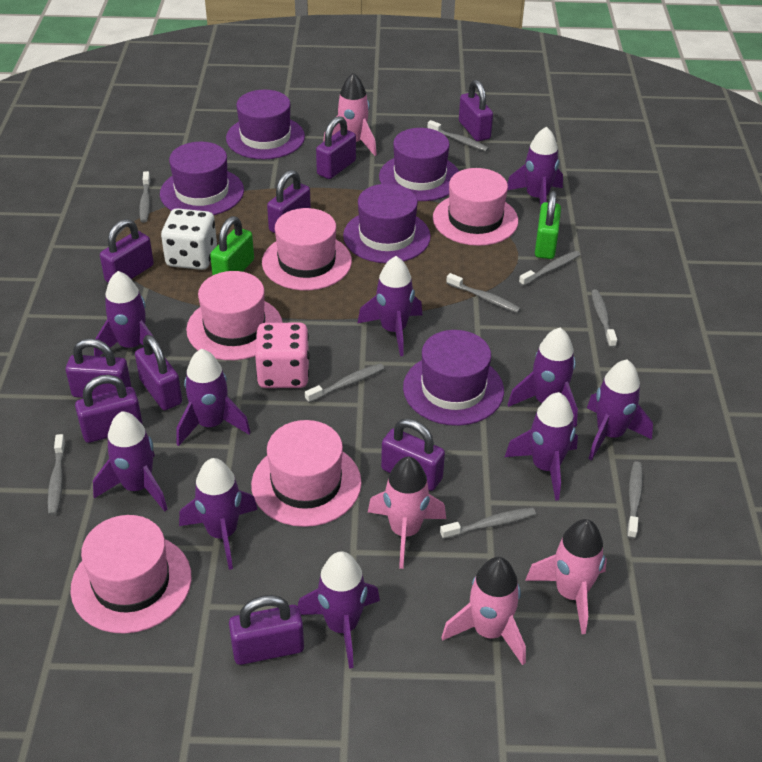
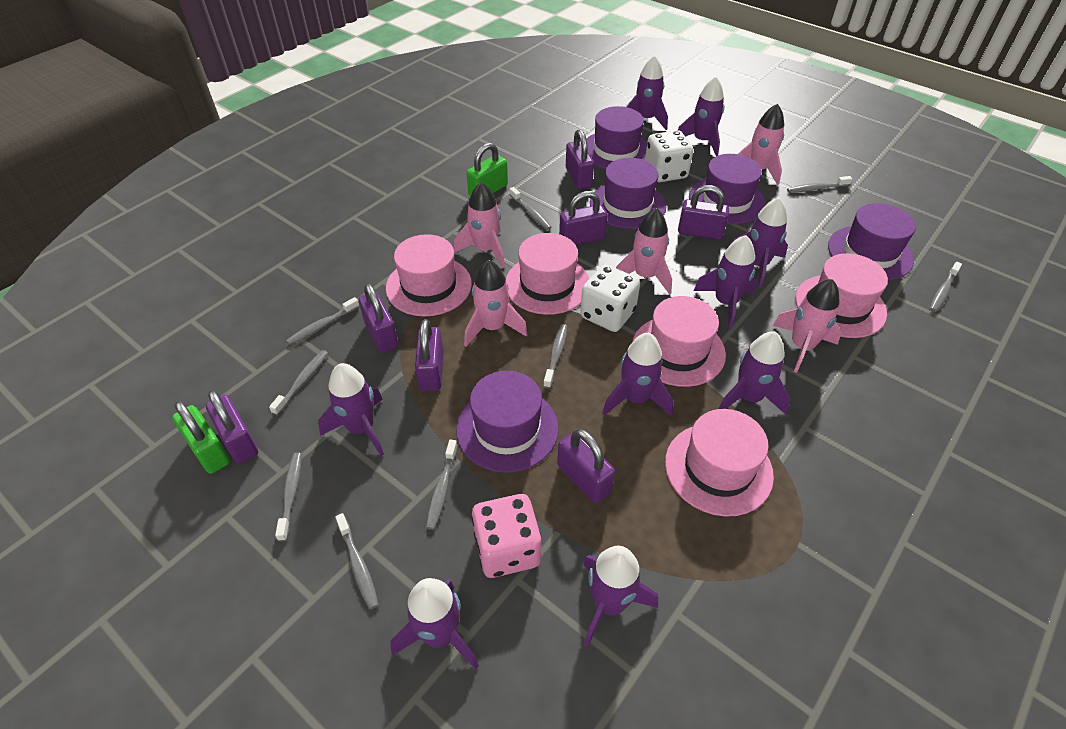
pink rocket: [323,73,377,156] [368,457,446,569] [441,557,526,665] [525,519,607,634] = 4 -> [454,182,505,268] [464,260,528,346] [616,208,672,295] [738,103,784,185] [773,279,842,373] = 5
purple padlock: [66,338,131,398] [75,375,143,443] [100,219,154,283] [135,335,182,410] [229,595,304,665] [267,170,311,233] [316,116,356,179] [381,419,445,491] [459,80,493,141] = 9 -> [206,390,258,464] [359,284,398,353] [415,319,443,391] [557,429,615,503] [559,191,608,245] [566,129,594,189] [678,185,729,240] = 7
purple rocket: [93,411,168,511] [94,271,154,356] [176,349,251,446] [179,458,258,570] [298,551,380,669] [358,256,422,356] [505,392,578,501] [507,126,563,206] [508,328,578,427] [587,360,653,460] = 10 -> [318,363,384,456] [390,578,479,669] [583,546,658,647] [602,333,673,416] [626,55,668,130] [678,76,724,156] [693,235,757,329] [719,331,791,415] [731,197,788,288] = 9
white dice: [161,208,217,270] = 1 -> [580,264,640,332] [645,130,694,182] = 2

